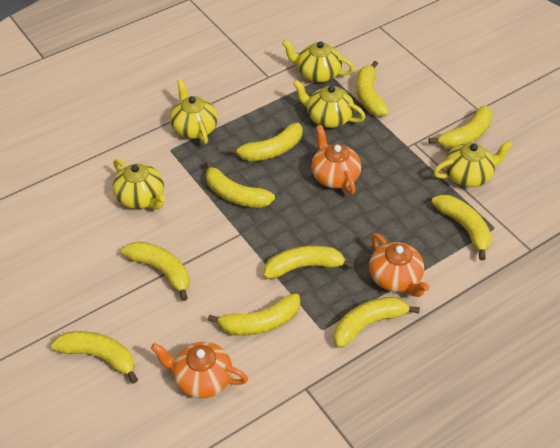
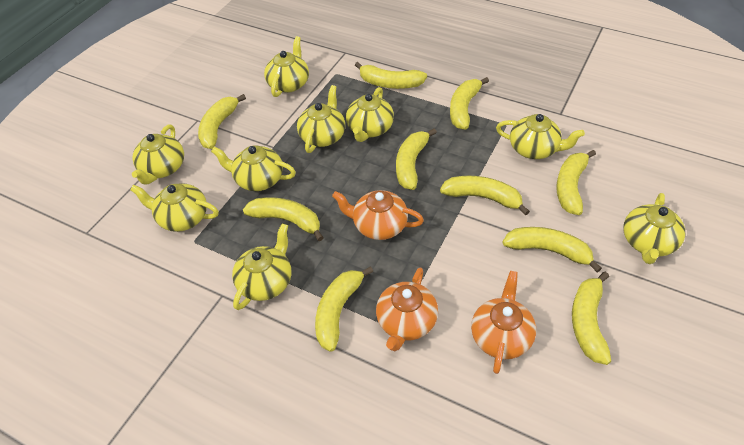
yellow teapot: [113,159,166,210] [170,79,218,144] [282,40,354,82] [293,80,365,128] [433,141,513,187] = 5 -> [130,183,219,232] [132,125,184,185] [211,145,296,191] [232,223,291,310] [264,36,309,97] [297,85,345,153] [346,87,394,142] [496,114,585,159] [623,193,685,264] = 9

